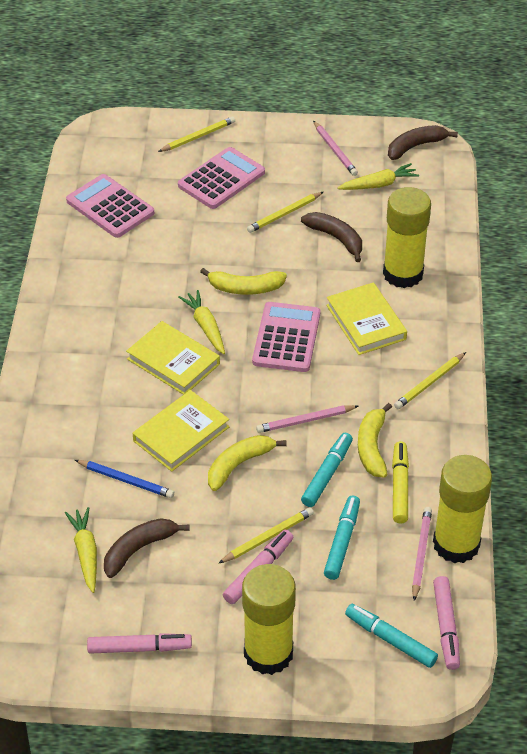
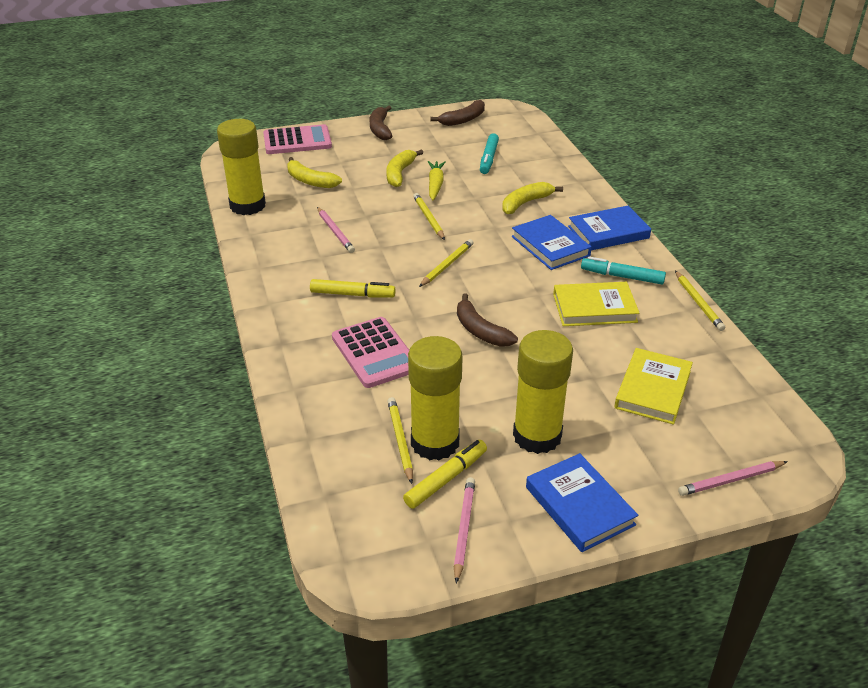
blue book: none = 0 -> [512,215,592,270] [526,453,638,552] [568,206,651,250] = 3
blue pencil: [75,460,174,498] = 1 -> none = 0
pink calculator: [66,174,154,238] [178,147,265,209] [252,302,320,372] = 3 -> [263,124,332,154] [332,317,409,388] = 2
pink marker: [87,633,192,654] [223,530,293,604] [433,576,460,670] = 3 -> none = 0
turquoise marker: [301,433,353,507] [324,495,360,580] [345,604,438,668] = 3 -> [480,133,499,174] [581,257,666,284] = 2
yellow book: [126,321,220,395] [133,390,229,472] [326,282,407,355] = 3 -> [553,282,640,326] [614,348,693,425] = 2
yellow carrot: [65,507,97,593] [179,290,225,354] [337,163,419,190] = 3 -> [428,161,445,200] = 1
yellow marker: [392,441,409,523] = 1 -> [310,279,396,297] [403,440,487,509] = 2

